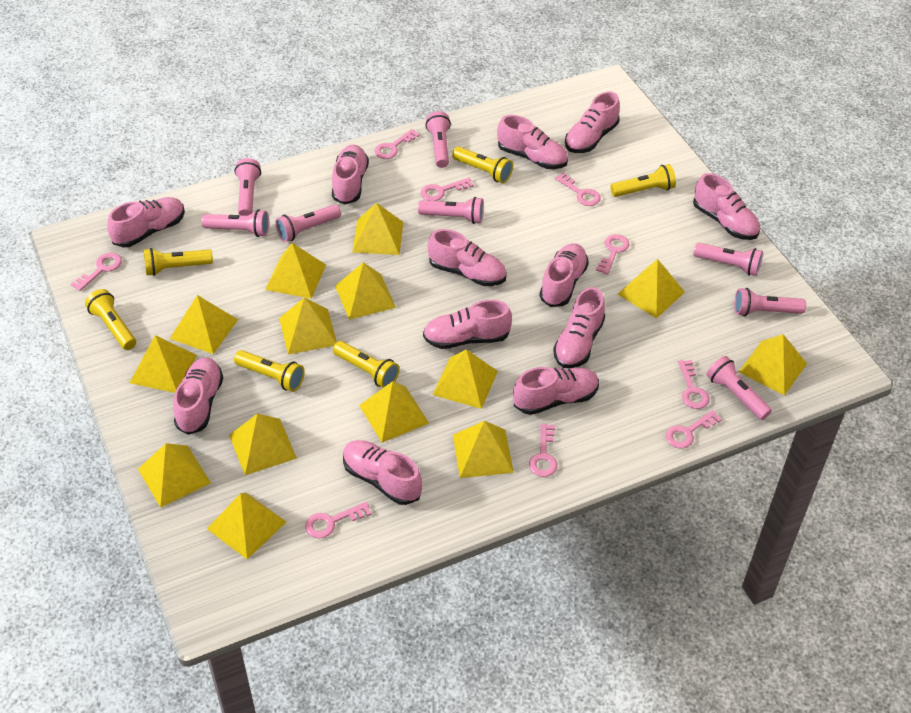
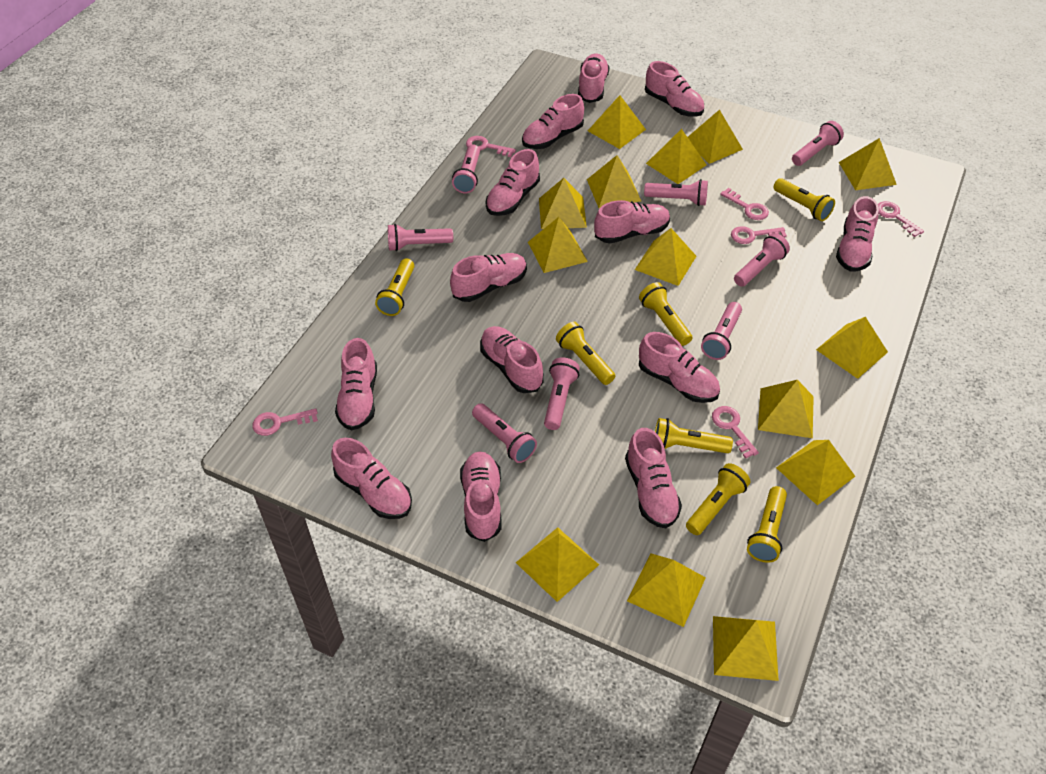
pink key: [71,253,122,291] [305,502,372,538] [375,129,420,159] [421,178,474,201] [529,423,558,477] [555,172,601,206] [596,234,630,275] [666,410,722,448] [678,360,710,409] = 9 -> [252,408,318,436] [466,136,516,157] [712,406,759,459] [720,188,769,220] [731,226,787,244] [878,201,924,237] = 6
pink shoe: [107,197,185,248] [173,357,223,435] [332,145,369,205] [343,440,422,505] [423,300,512,349] [428,229,507,286] [497,115,568,169] [513,367,599,415] [539,243,589,307] [553,287,605,368] [565,92,620,153] [693,173,760,240] = 12 -> [331,438,412,519] [335,338,377,430] [450,253,527,302] [460,451,501,542] [480,326,544,393] [486,149,540,216] [522,94,584,149] [578,53,609,103] [594,200,670,243] [625,428,682,528] [639,332,720,403] [645,61,704,117] [836,196,879,271] = 13
yellow flashlight: [85,289,136,350] [144,248,213,276] [234,350,305,392] [333,341,400,388] [452,147,513,183] [611,164,676,197] = 6 -> [375,258,414,316] [556,322,615,385] [639,282,692,346] [655,418,733,453] [686,463,751,535] [747,486,787,562] [773,178,835,221] = 7

